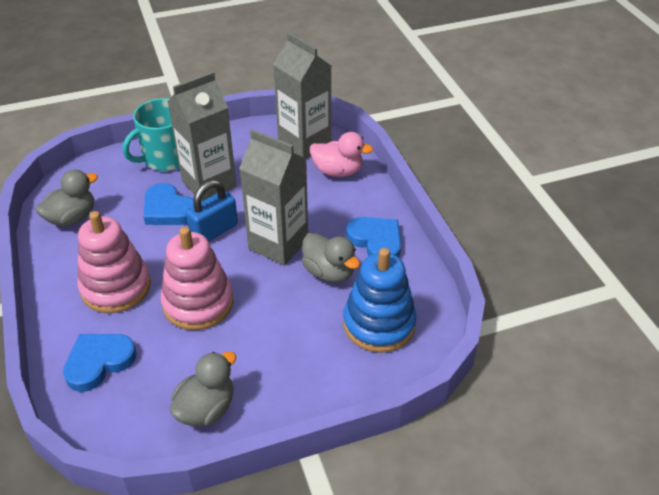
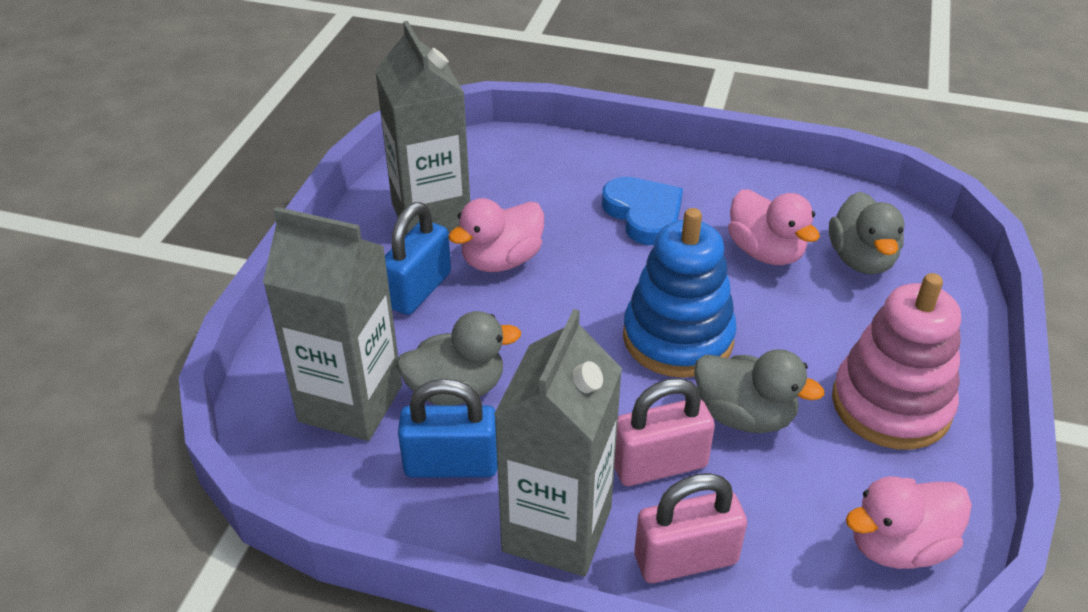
blue heart: [63,334,136,392] [144,183,194,225] [346,217,401,257] = 3 -> [602,177,683,245] = 1
blue padlock: [186,180,238,242] = 1 -> [385,202,451,315] [398,379,498,478] = 2
pink duck: [310,132,373,177] = 1 -> [448,198,544,272] [728,189,820,265] [846,476,972,569] = 3
pink padlock: none = 0 -> [614,378,715,486] [634,473,747,583] = 2
pink stacking toy: [78,211,151,313] [160,227,234,330] = 2 -> [832,273,961,450] = 1
turquoise mug: [123,98,180,171] = 1 -> none = 0

